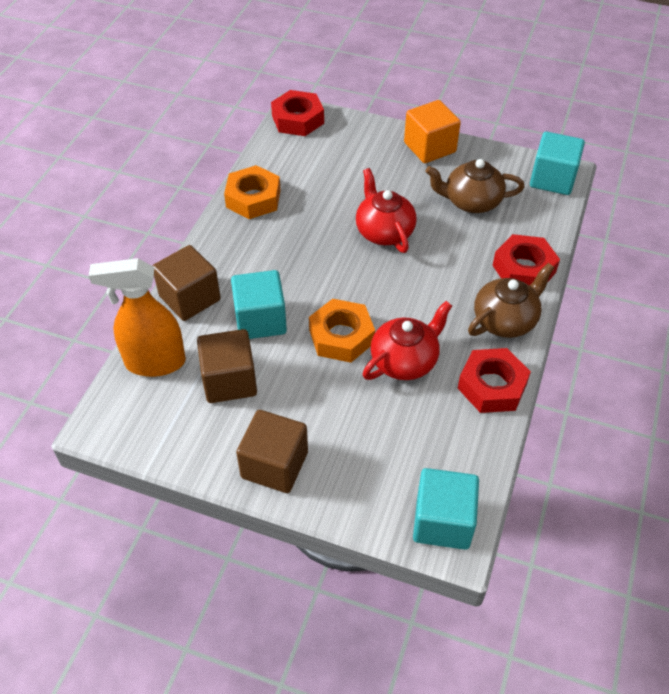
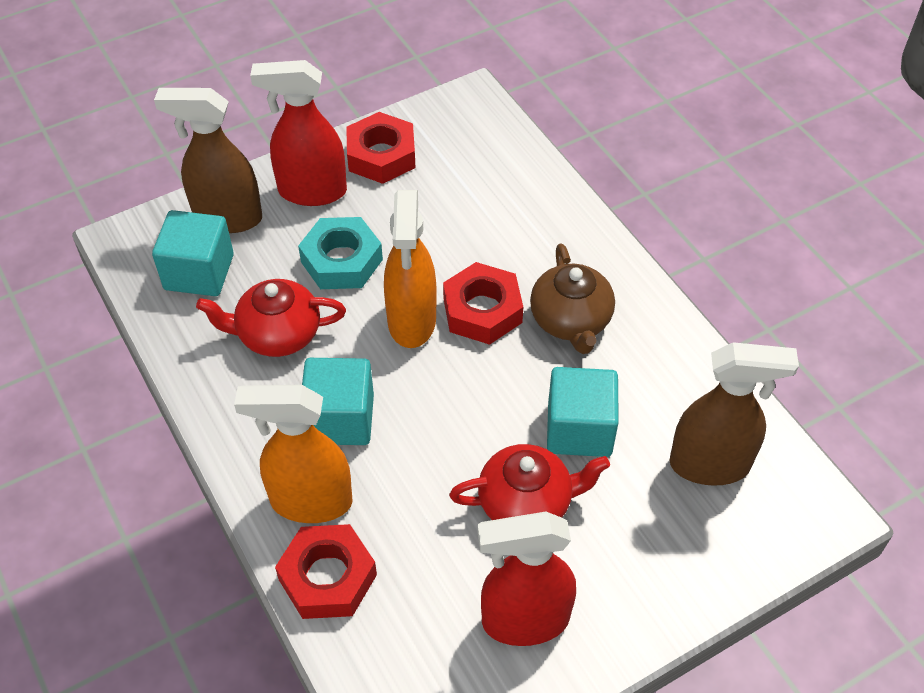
brown cube: [153,245,221,321] [197,329,257,403] [236,410,308,493] = 3 -> none = 0
brown spray bottle: none = 0 -> [154,88,262,233] [670,342,799,486] = 2
brown teapot: [426,159,525,213] [468,263,554,338] = 2 -> [530,244,615,354] = 1
orange cube: [404,100,461,163] = 1 -> none = 0
orange nut: [224,165,281,219] [309,299,375,363] = 2 -> none = 0
orange spray bottle: [89,258,186,377] = 1 -> [234,385,353,523] [384,190,437,348] = 2
red spray bottle: none = 0 -> [250,60,347,206] [477,511,576,646] = 2
turquoise nut: none = 0 -> [298,217,383,289] = 1

